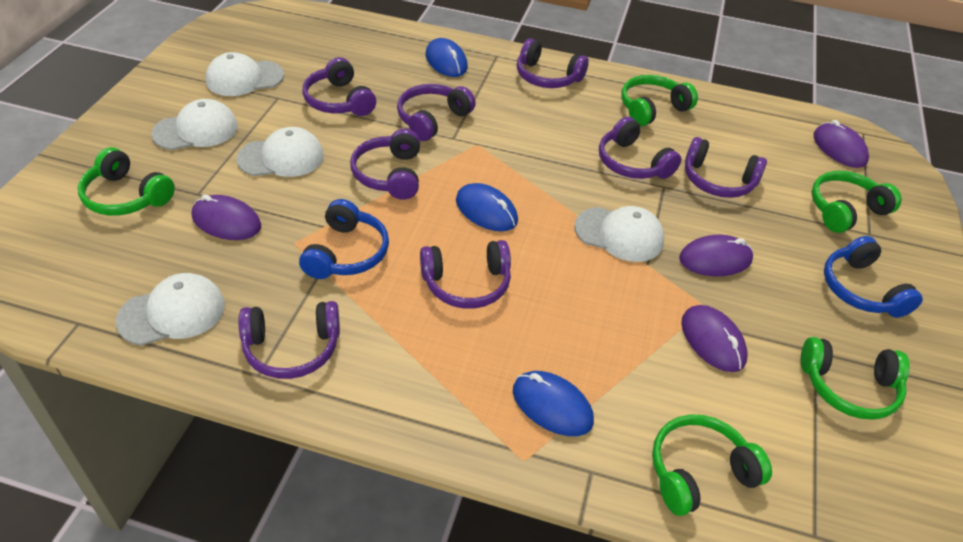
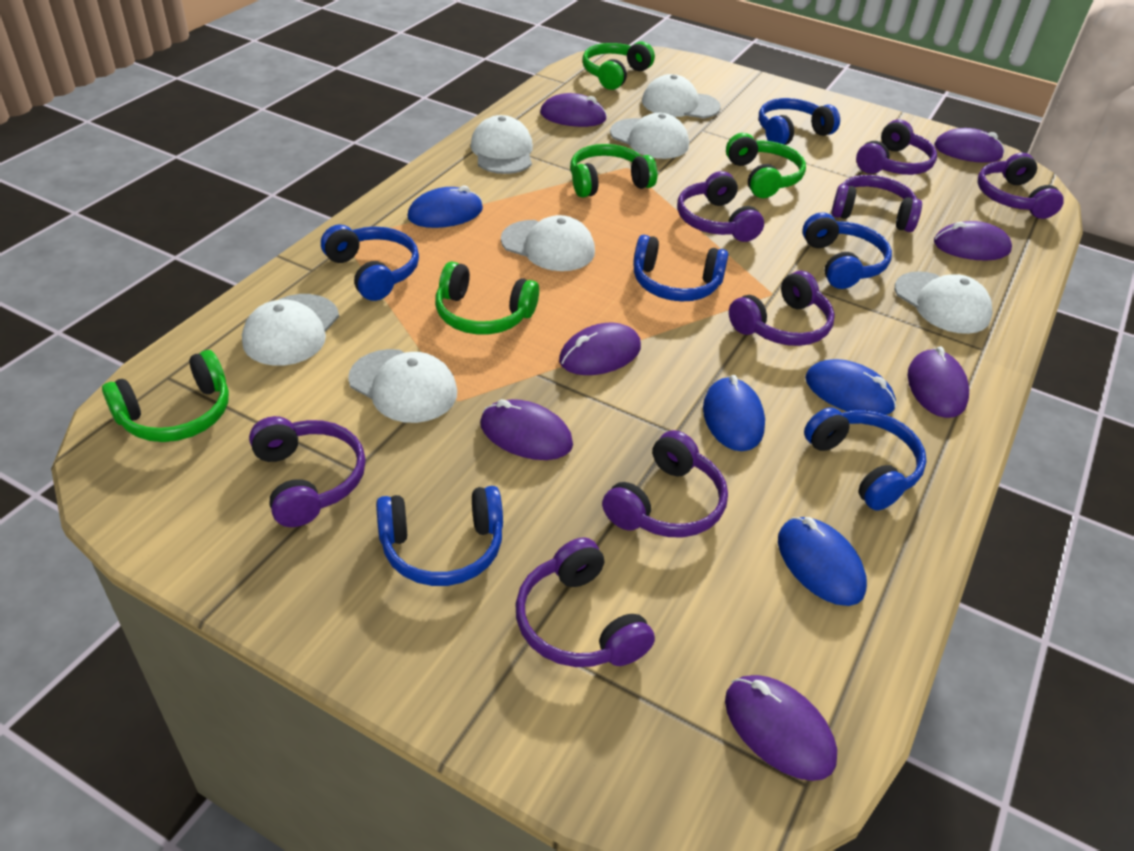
blue headphones: [299,199,389,279] [824,236,923,318] = 2 -> [321,224,419,301] [376,486,503,586] [633,235,728,302] [759,98,840,145] [802,212,892,289] [804,407,927,511] = 6
blue mouse: [425,38,468,77] [456,183,518,231] [513,371,594,436] = 3 -> [407,186,483,228] [703,375,765,451] [778,517,867,606] [805,359,896,415] = 4
purple mouse: [192,195,261,240] [679,235,753,276] [681,305,748,372] [814,120,869,168] = 4 -> [480,399,573,460] [540,93,607,127] [559,323,641,375] [725,675,837,781] [907,346,969,418] [934,128,1004,163] [934,221,1012,261] = 7
white cap: [116,273,225,346] [151,99,238,150] [206,52,284,96] [236,127,324,177] [574,206,664,262] = 5 -> [242,294,339,366] [348,349,457,423] [471,115,533,174] [501,215,595,271] [610,113,689,159] [642,74,721,118] [895,271,992,334] = 7

